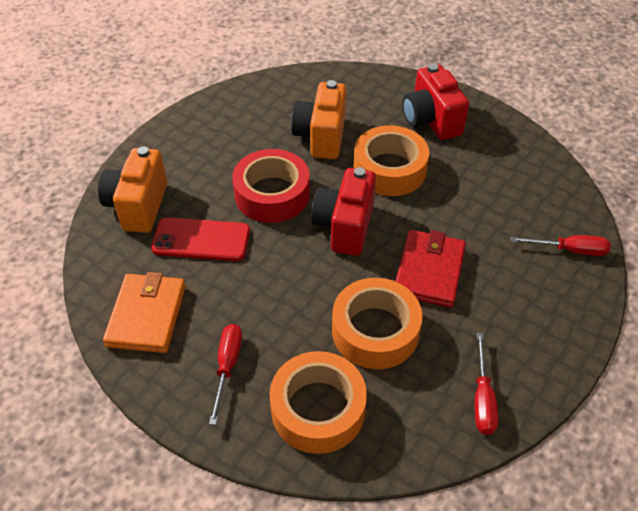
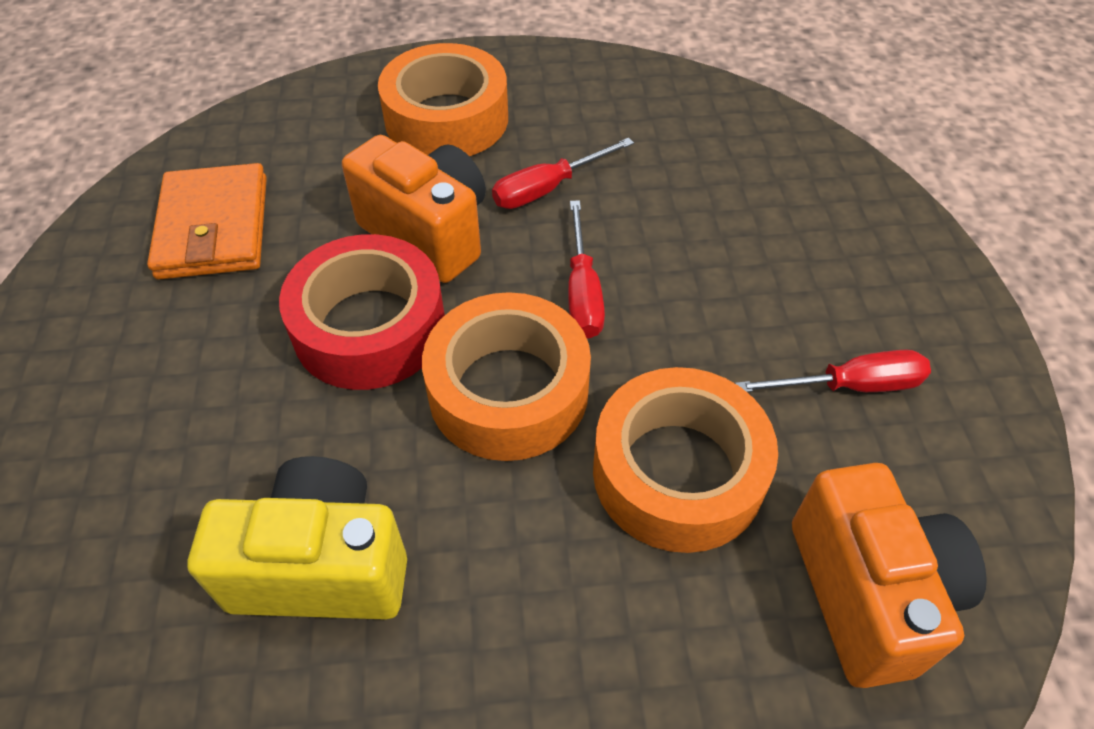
red camera: [311,167,376,256] [403,64,469,140] = 2 -> none = 0
red phone: [151,217,250,261] = 1 -> none = 0
red wallet: [395,230,466,308] = 1 -> none = 0
yellow camera: none = 0 -> [187,456,407,620] = 1

